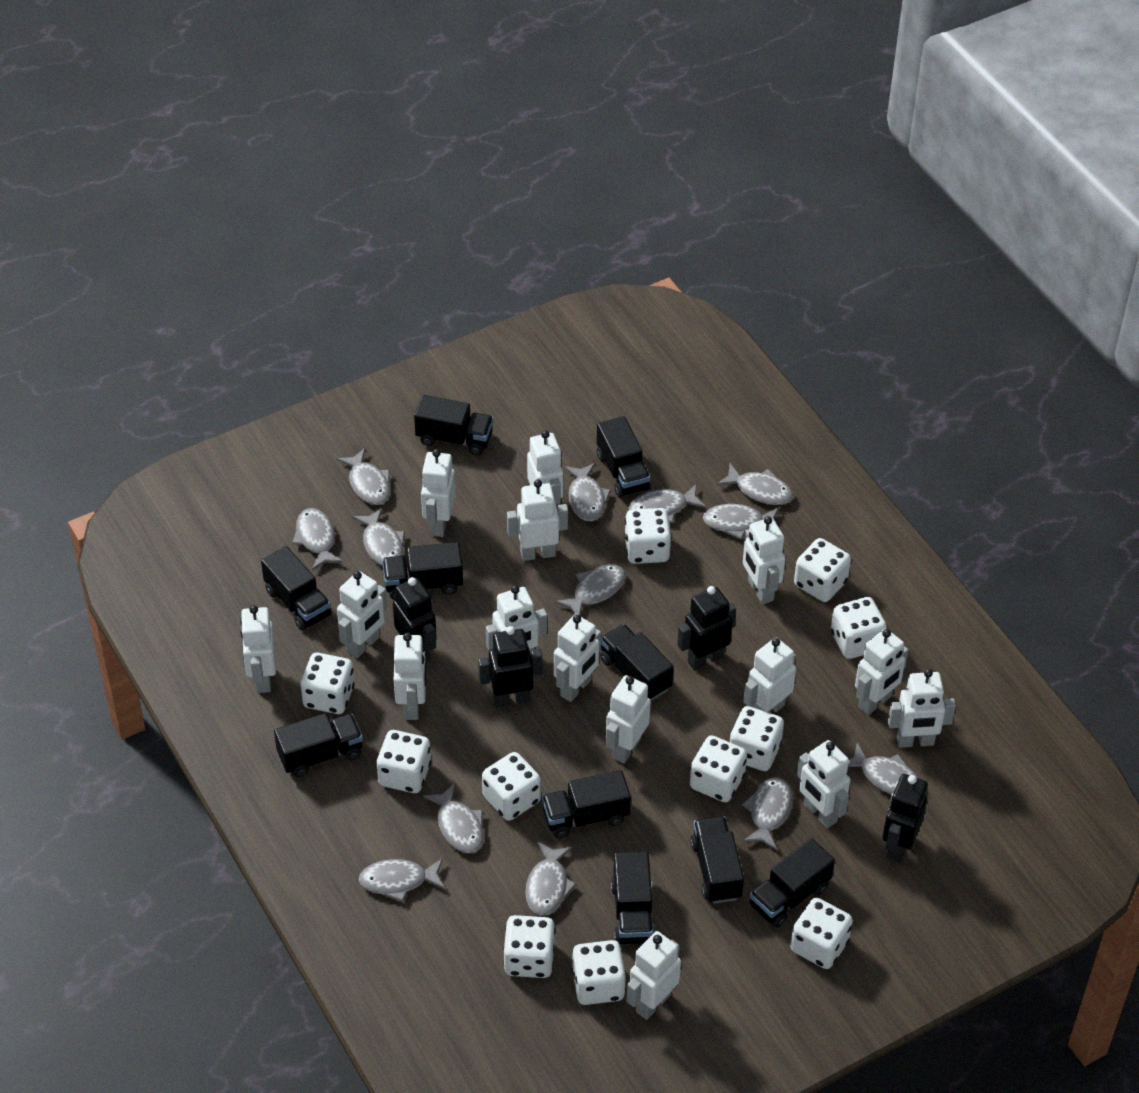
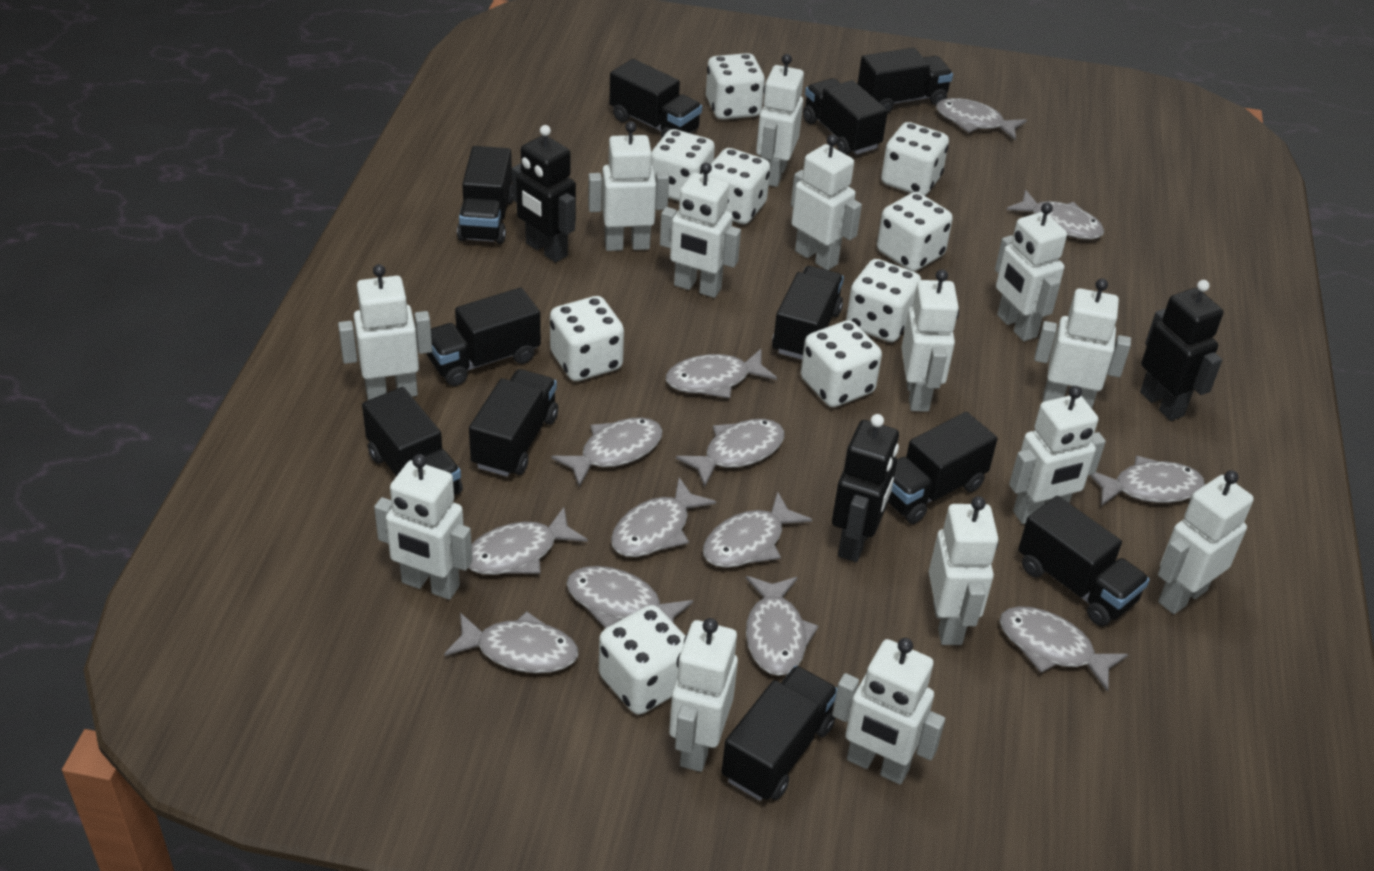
black robot: [393,577,437,662] [478,626,542,707] [677,586,736,671] [882,774,928,862] = 4 -> [512,125,576,263] [832,414,899,562] [1140,280,1223,421] = 3
black truck: [261,546,332,631] [274,713,363,777] [382,542,463,600] [414,395,494,455] [542,770,631,838] [597,416,651,498] [600,624,674,701] [611,852,655,944] [690,816,744,903] [749,838,835,928] = 10 -> [362,387,463,495] [427,288,541,386] [457,146,513,244] [469,369,558,477] [609,59,702,138] [722,666,837,801] [772,266,844,360] [803,78,888,155] [858,48,953,113] [888,412,998,524] [1018,496,1150,626] = 11
white dice: [301,653,355,714] [376,730,431,793] [482,752,541,821] [503,915,555,978] [572,940,626,1005] [624,508,671,564] [690,735,747,802] [730,706,784,771] [790,898,853,969] [794,538,851,602] [831,597,887,659] = 11 -> [550,296,624,381] [599,605,685,715] [651,129,715,201] [706,53,765,120] [708,148,770,224] [801,320,882,407] [846,259,921,342] [877,192,953,272] [881,122,949,196] = 9
white robot: [240,605,276,693] [337,571,387,658] [394,633,426,720] [421,449,455,537] [486,585,547,654] [507,479,568,561] [527,430,564,504] [554,615,601,702] [606,675,651,764] [626,931,681,1020] [743,516,786,604] [743,638,796,713] [797,740,850,828] [855,629,908,715] [888,669,956,748] = 15 -> [338,264,432,400] [374,454,473,600] [588,121,669,251] [660,162,741,298] [669,618,738,772] [756,54,804,187] [791,135,862,270] [832,638,945,785] [901,270,959,412] [929,496,998,645] [995,202,1067,341] [1009,386,1106,524] [1034,279,1131,408] [1158,470,1254,614] = 14

